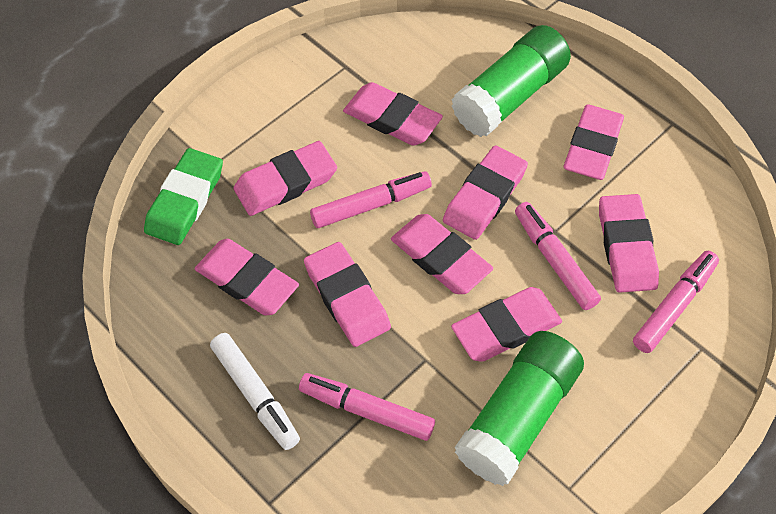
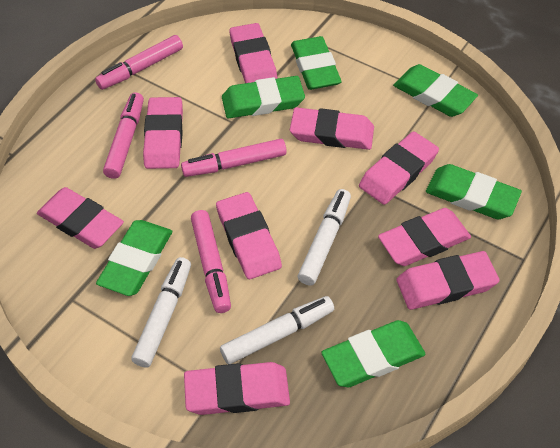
green eraser: [144,148,223,245] = 1 -> [96,220,172,296] [222,76,305,118] [291,36,342,90] [321,320,425,387] [393,64,478,117] [426,164,522,219] = 6
green glue stick: [451,25,571,137] [455,331,584,486] = 2 -> none = 0
white marker: [210,333,300,450] = 1 -> [131,257,191,368] [220,296,334,364] [298,189,351,285] = 3

